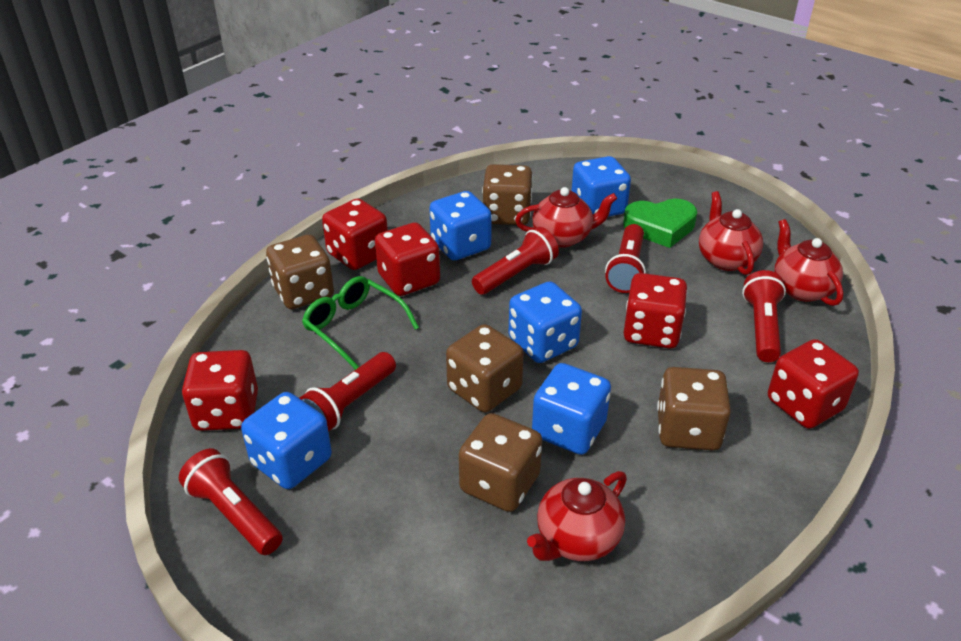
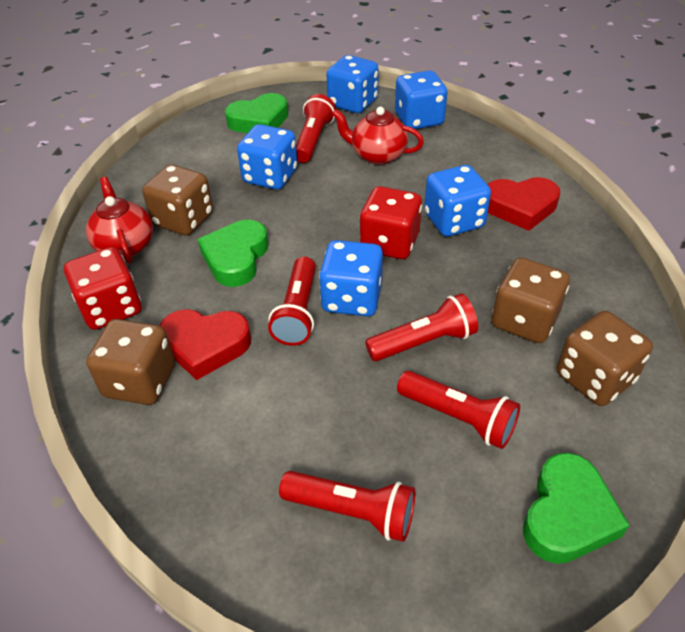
brown dice: [266,235,334,309] [446,324,524,412] [459,413,542,512] [482,164,533,225] [657,367,731,451] = 5 -> [86,319,175,405] [142,164,213,236] [492,258,570,343] [557,311,653,406] = 4
green glasses: [302,276,419,370] = 1 -> none = 0
green heart: [623,199,697,248] = 1 -> [198,220,268,287] [225,93,288,133] [523,453,630,564] = 3
red dice: [182,350,258,431] [322,198,388,270] [375,223,440,296] [624,273,688,348] [768,339,859,429] = 5 -> [64,247,141,330] [360,186,422,259] = 2
red heart: none = 0 -> [159,309,251,380] [487,177,560,231] = 2
red teapot: [515,187,617,248] [527,471,627,561] [699,191,763,275] [774,219,844,306] = 4 -> [86,177,153,264] [332,107,424,165] = 2

